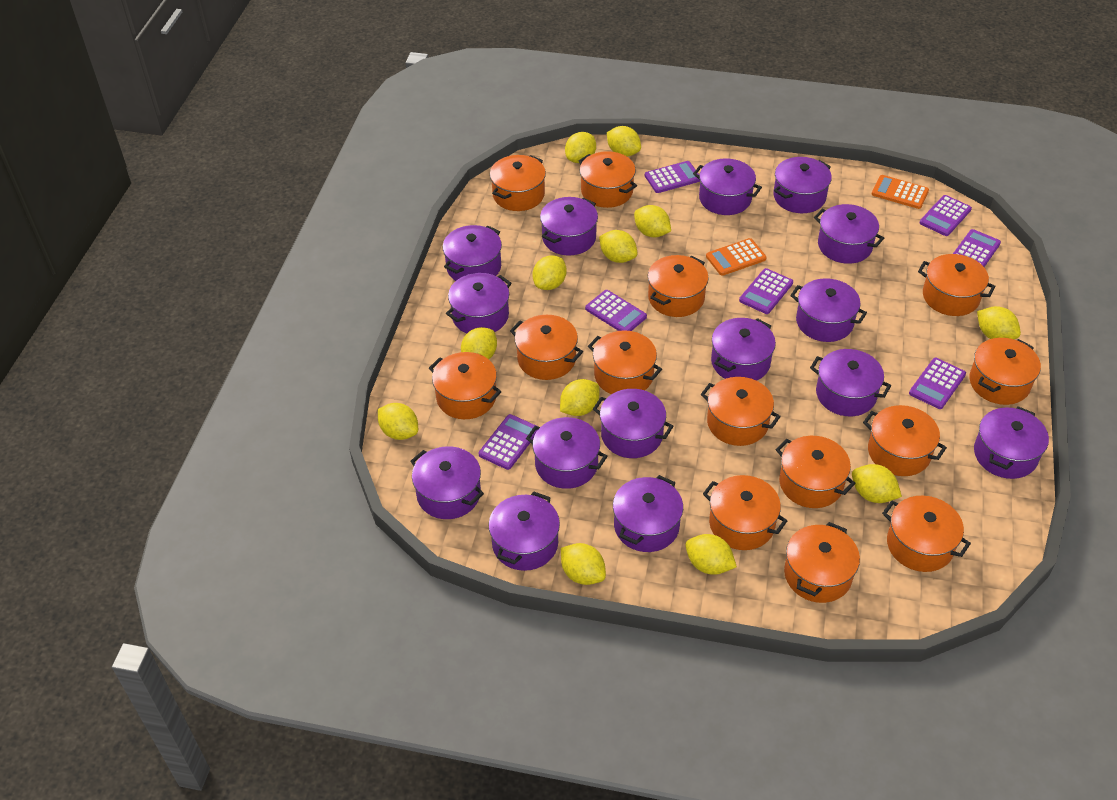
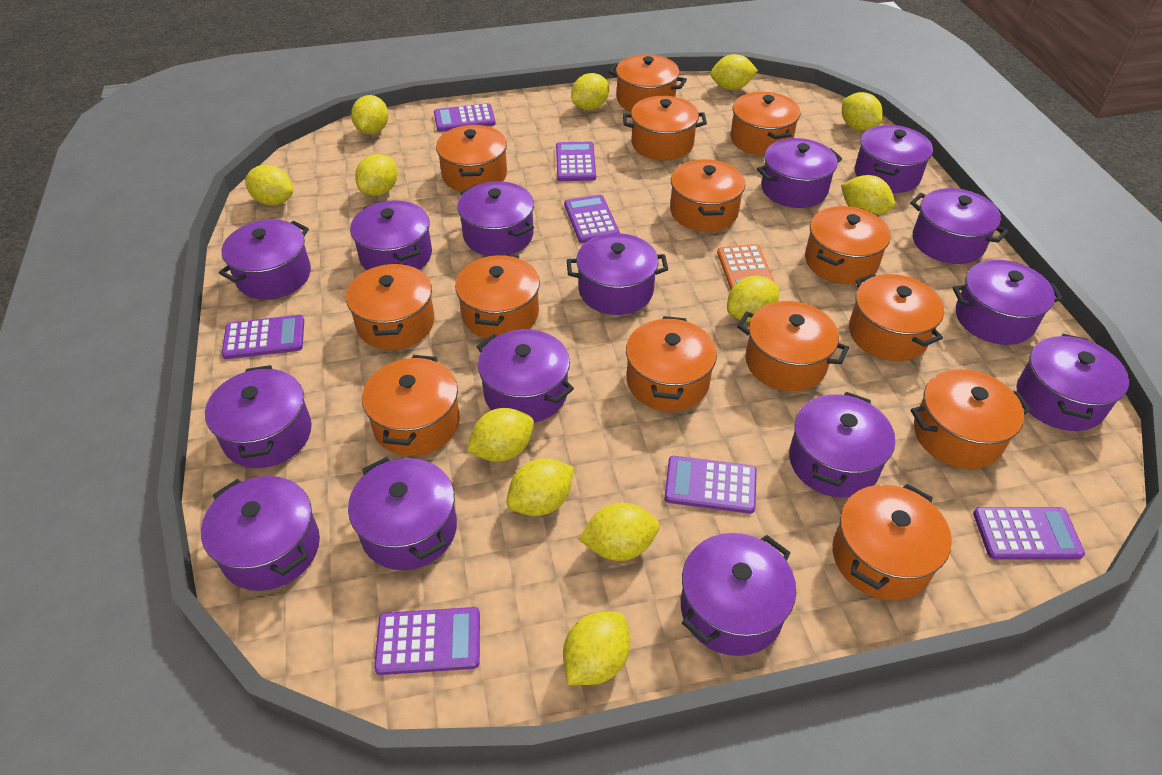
orange calculator: [706,238,767,276] [872,175,929,209] = 2 -> [717,244,775,289] = 1

